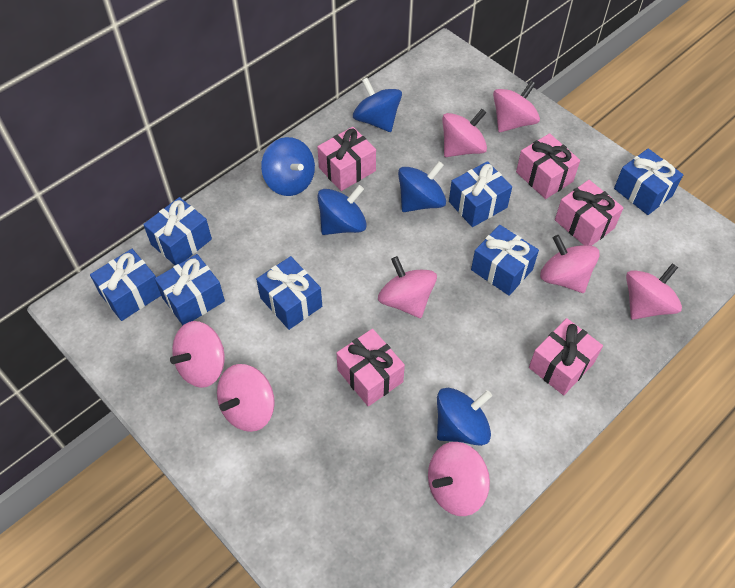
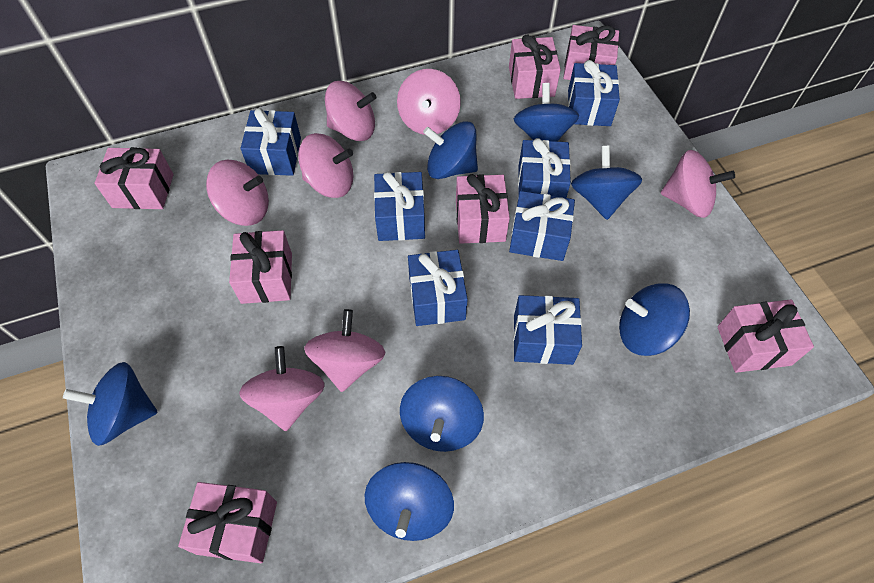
blue spinning top: [261,137,315,196] [317,185,367,235] [353,78,402,132] [398,161,446,212] [437,388,492,446] = 5 -> [63,362,158,446] [365,462,454,541] [400,376,484,452] [423,121,478,179] [514,83,579,142] [571,145,643,220] [619,283,690,356] = 7
pink gift: [317,127,376,191] [336,329,405,407] [516,133,580,199] [529,318,603,395] [555,180,624,246] = 5 -> [95,147,173,209] [178,482,277,563] [229,230,292,304] [456,174,510,244] [509,35,561,99] [563,25,619,80] [717,299,814,373] = 7
pink spinning top: [170,321,224,388] [217,364,275,432] [378,256,437,318] [428,442,490,516] [442,109,487,157] [493,81,540,132] [540,235,599,293] [626,263,682,320] = 8 -> [206,160,269,226] [239,346,325,431] [298,133,353,198] [304,309,385,392] [325,81,376,141] [397,69,461,135] [661,150,735,218] = 7

